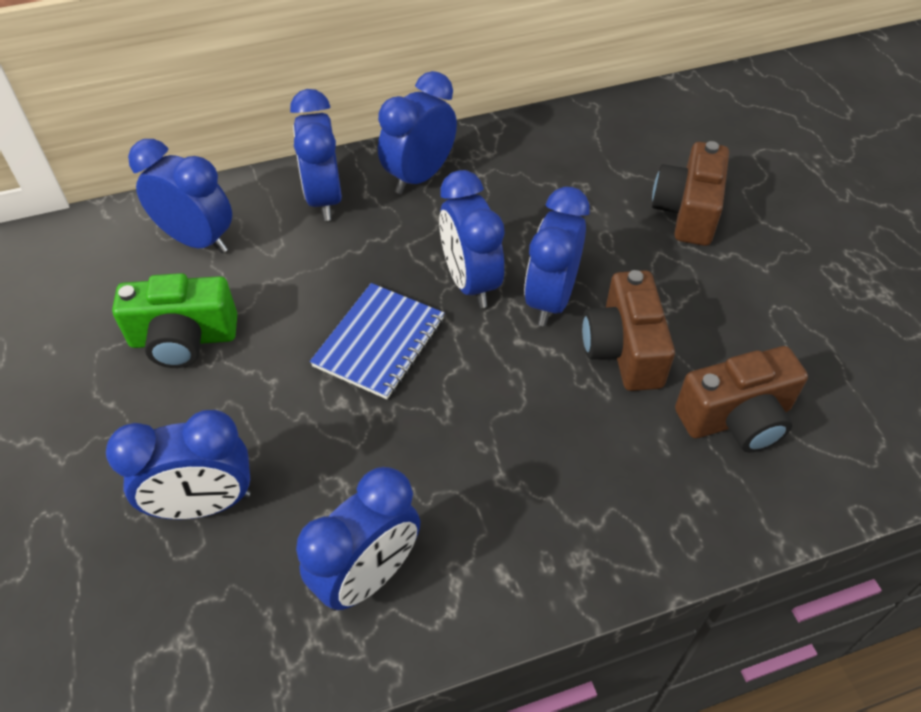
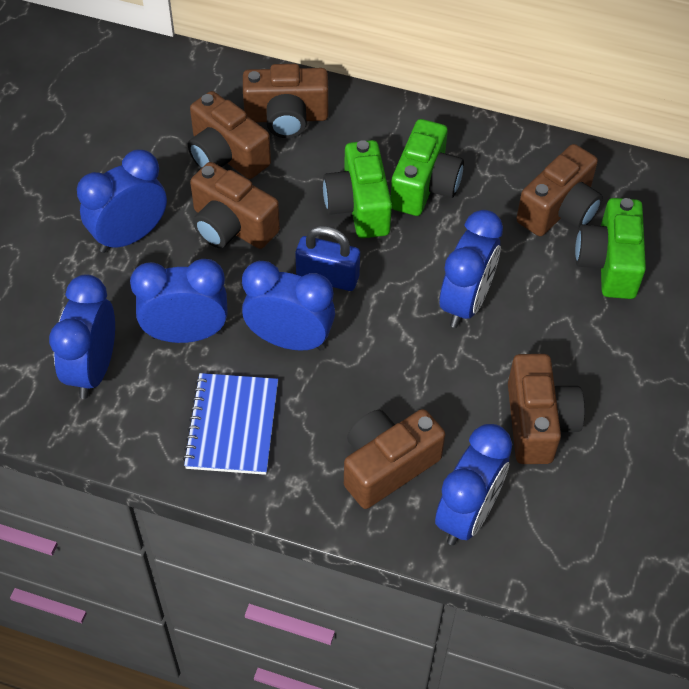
blue clock: [106,410,250,520] [128,139,232,254] [290,89,342,221] [296,467,420,611] [378,71,457,194] [439,170,505,308] [524,187,590,326] = 7 -> [49,274,115,399] [77,149,167,253] [130,259,228,343] [242,261,335,351] [435,424,512,545] [440,210,503,328] = 6
blue padlock: none = 0 -> [295,226,360,291] = 1
brown camera: [582,270,675,391] [652,141,729,246] [675,346,808,452] = 3 -> [188,91,271,179] [190,162,280,249] [243,64,329,138] [344,409,446,509] [508,354,585,464] [516,144,603,236] = 6
green camera: [112,273,237,368] = 1 -> [323,140,392,238] [390,119,464,216] [575,198,646,299] = 3

